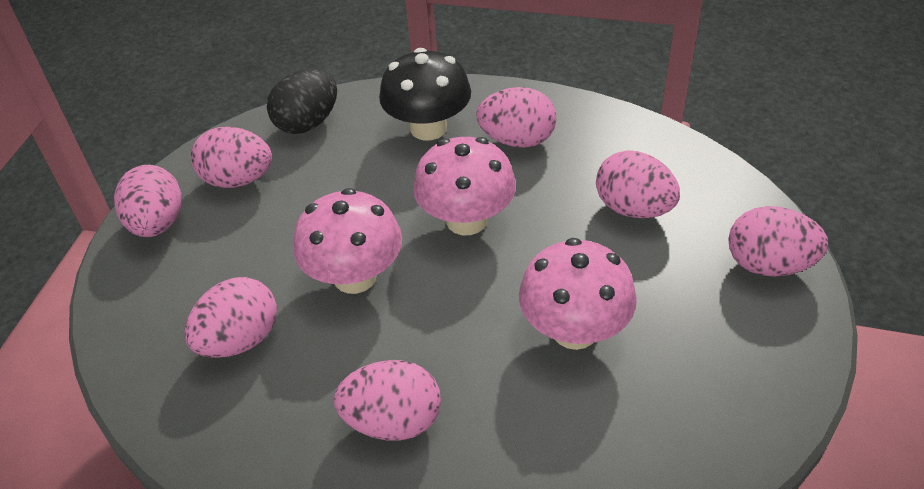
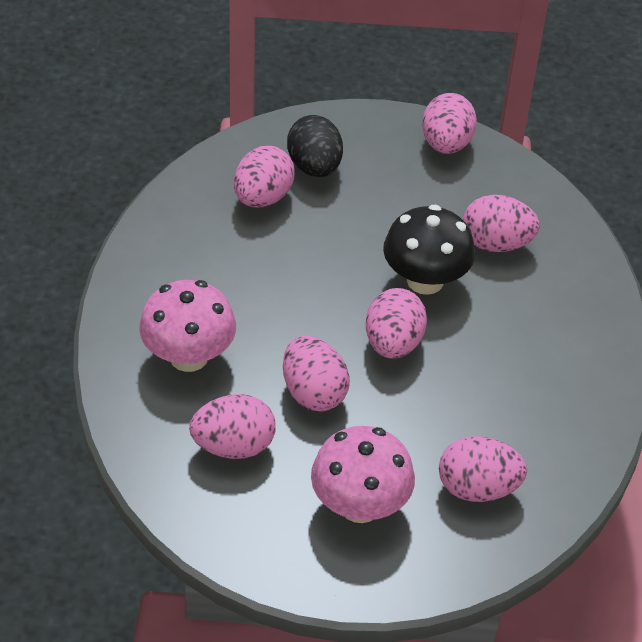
pink mushroom: [293,188,402,294] [413,137,516,235] [519,238,637,350] = 3 -> [139,280,236,372] [311,426,415,523] = 2

